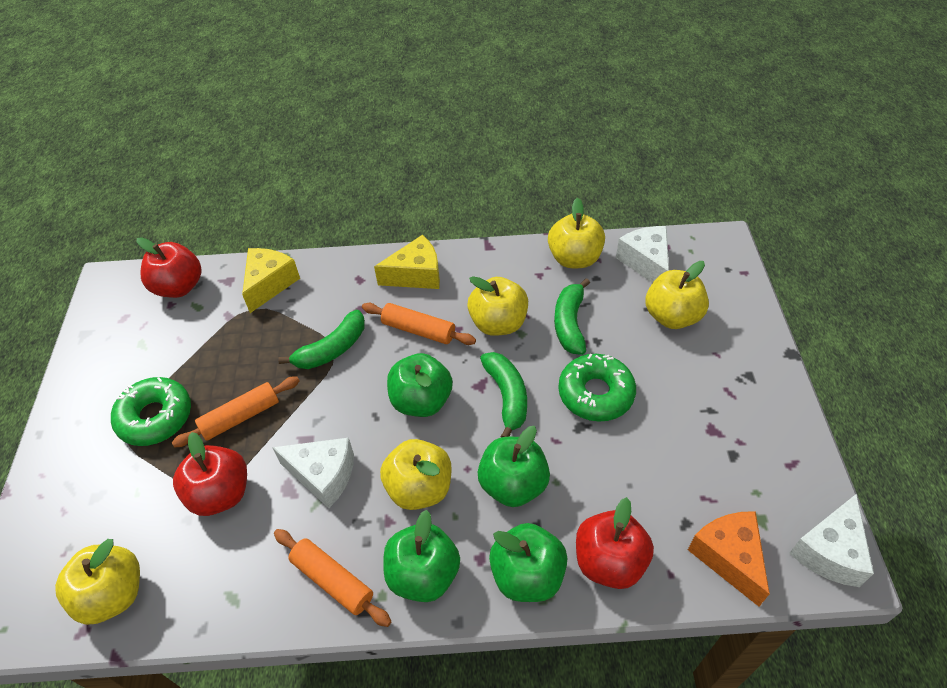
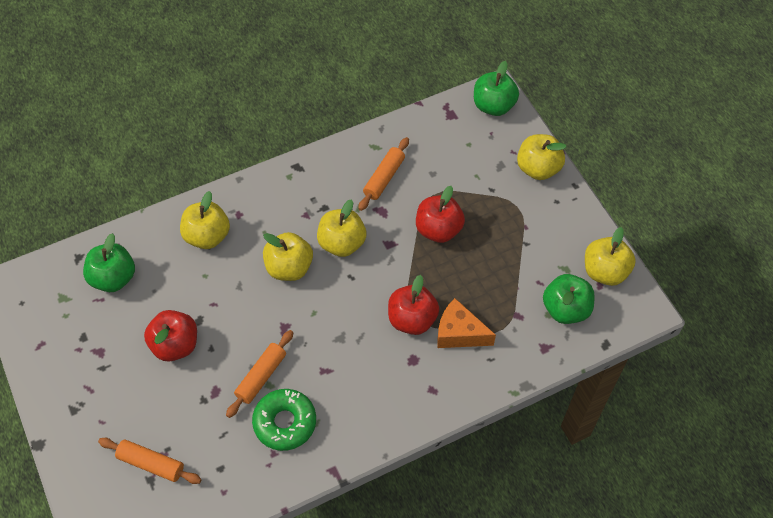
green apple: [383,510,460,602] [387,353,453,417] [478,426,550,507] [489,523,568,602] = 4 -> [83,233,135,292] [474,61,519,116] [543,274,594,324] = 3
green banana: [278,310,365,369] [480,352,527,437] [554,278,590,355] = 3 -> none = 0
green donut: [111,377,191,446] [558,353,636,422] = 2 -> [252,389,316,451] = 1
white cheese: [272,438,354,508] [616,226,669,283] [789,494,874,587] = 3 -> none = 0
yellow cheese: [242,248,300,313] [374,235,440,289] = 2 -> none = 0

